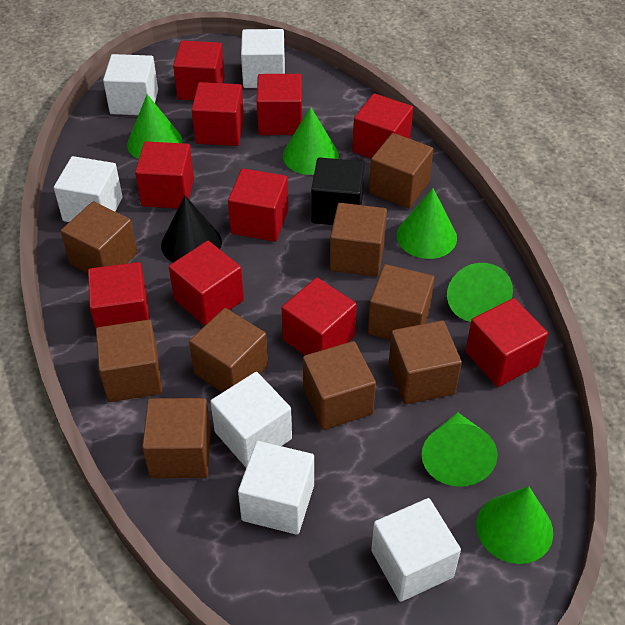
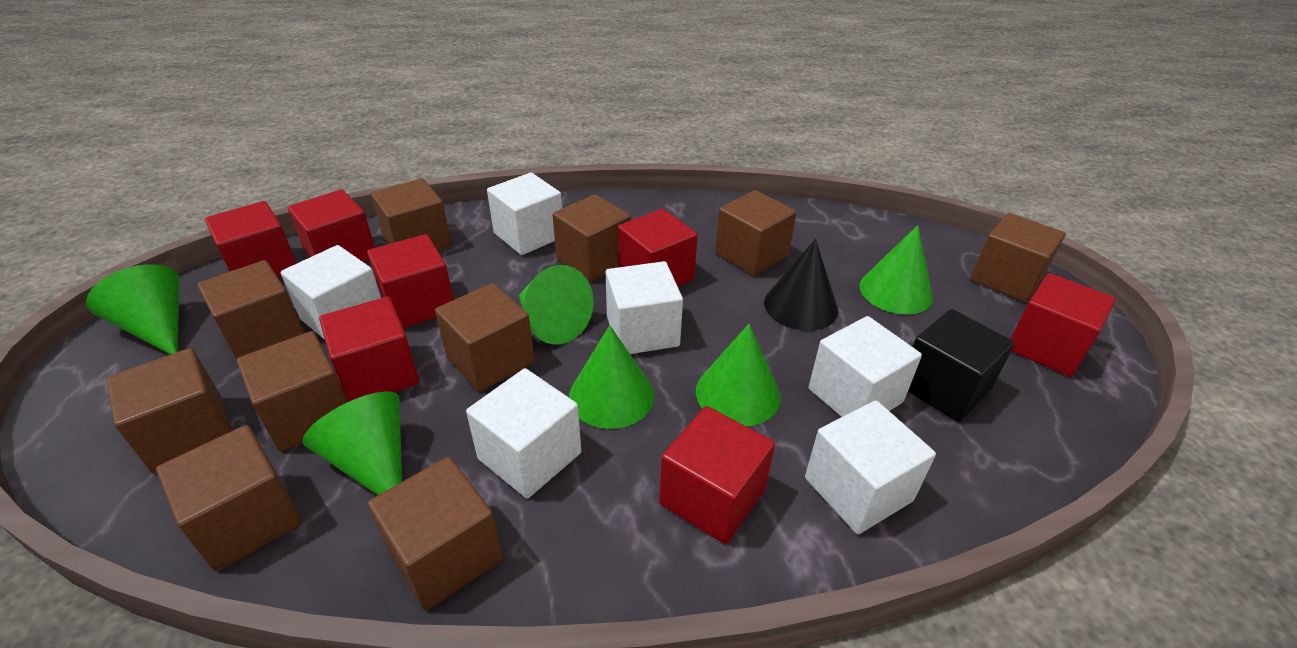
brown cube: [61,201,137,273] [96,320,163,402] [142,398,211,478] [189,308,268,392] [303,341,376,430] [330,203,387,277] [368,264,435,340] [369,133,434,208] [389,320,462,404] = 9 -> [107,348,233,474] [156,425,302,572] [197,260,304,360] [237,331,347,452] [368,456,503,611] [371,178,452,250] [435,283,535,392] [553,194,631,282] [715,190,797,276] [970,213,1066,303] = 10
red cube: [88,262,150,329] [135,141,194,209] [169,241,244,326] [173,40,225,101] [192,82,244,146] [228,168,288,242] [257,74,302,135] [282,278,357,355] [352,93,413,158] [465,298,548,387] = 10 -> [205,201,297,278] [288,189,375,262] [319,297,419,402] [367,234,454,328] [618,209,698,286] [659,406,775,544] [1010,273,1116,377] = 7

